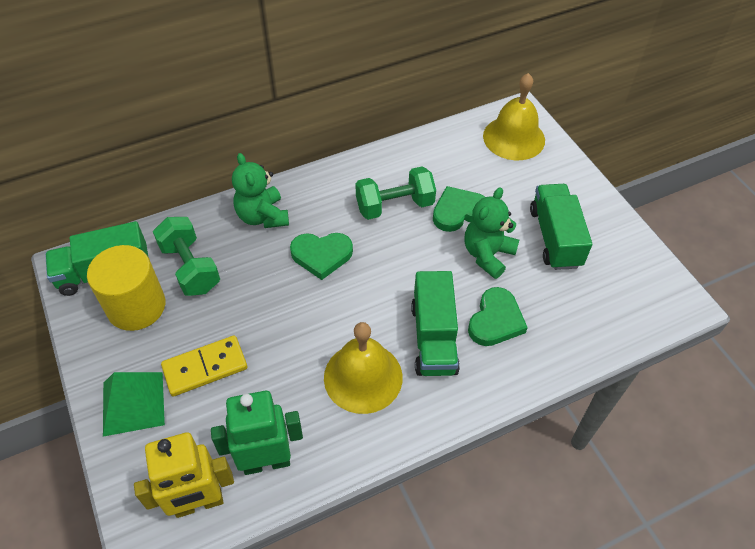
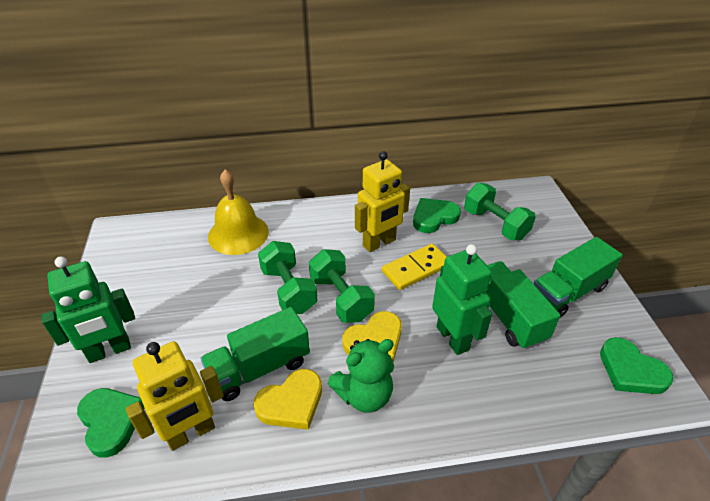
green dumbbell: [153,217,220,296] [355,166,436,220] = 2 -> [258,241,318,314] [309,249,375,323] [464,183,536,240] = 3
green pyramid: [103,372,165,437] = 1 -> none = 0
green robot: [211,391,303,475] = 1 -> [41,257,135,363] [432,244,492,355] = 2
green teddy bear: [232,153,289,228] [464,187,519,279] = 2 -> [328,339,394,413] = 1
yellow bell: [324,322,403,414] [483,73,545,160] = 2 -> [208,169,269,255] = 1
yellow cylinder: [87,245,165,331] = 1 -> none = 0
yellow heart: none = 0 -> [253,369,322,430] [343,311,402,362] = 2
yellow robot: [134,432,234,518] = 1 -> [126,341,224,451] [355,151,410,252] = 2

